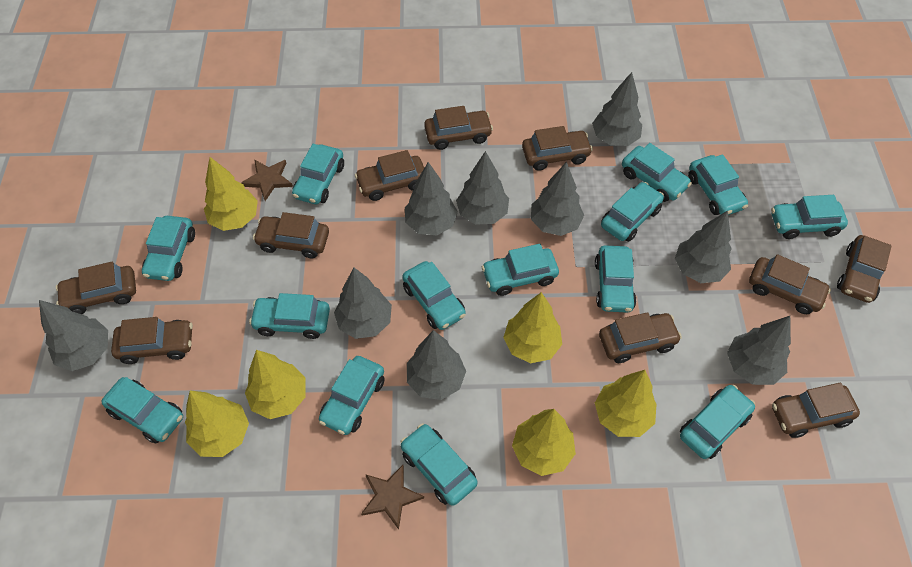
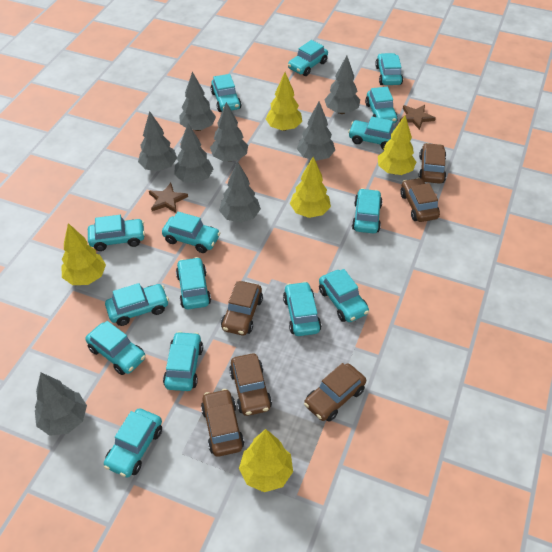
brown car: [56,262,136,314] [111,317,193,364] [253,212,329,258] [355,150,424,201] [424,106,493,150] [522,126,593,171] [599,312,682,363] [749,254,831,314] [772,383,860,438] [837,235,892,303] = 10 -> [201,389,244,457] [221,281,263,335] [229,353,272,416] [304,363,366,422] [400,178,440,222] [418,143,446,184] = 6
grey tree: [39,300,108,371] [334,267,392,339] [405,162,458,235] [407,330,466,400] [456,151,509,225] [531,162,584,236] [592,72,642,146] [675,211,732,283] [727,316,791,385] = 9 -> [35,373,87,436] [138,111,177,171] [174,123,214,183] [179,72,216,131] [210,102,248,161] [219,161,261,223] [297,102,335,161] [324,56,360,114] = 8
turquoise car: [101,377,183,444] [142,216,195,281] [249,293,330,339] [292,144,344,204] [319,356,385,435] [400,424,478,506] [402,261,466,330] [482,244,559,296] [595,245,636,313] [601,182,664,242] [622,143,692,202] [680,385,755,459] [688,154,748,215] [771,195,848,239] = 14 -> [85,321,146,375] [88,215,145,251] [104,408,162,478] [105,283,169,326] [162,212,220,253] [163,331,203,391] [176,257,211,309] [210,74,241,112] [283,281,321,336] [288,40,328,76] [319,269,369,322] [348,117,395,150] [352,188,383,233] [365,87,398,123] [375,53,403,85] = 15
yellow tree: [185,391,249,457] [204,157,258,231] [245,350,306,419] [503,292,562,363] [512,409,576,476] [595,370,656,437] = 6 -> [61,223,106,285] [239,429,293,492] [266,72,302,131] [290,157,331,218] [378,116,416,175] = 5

